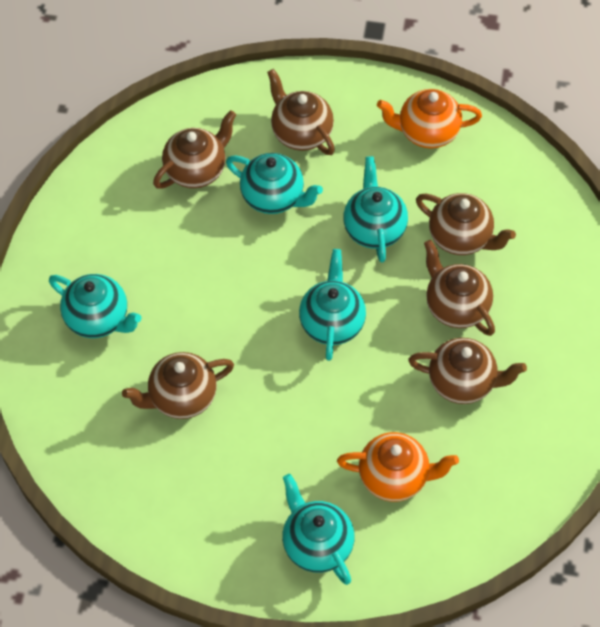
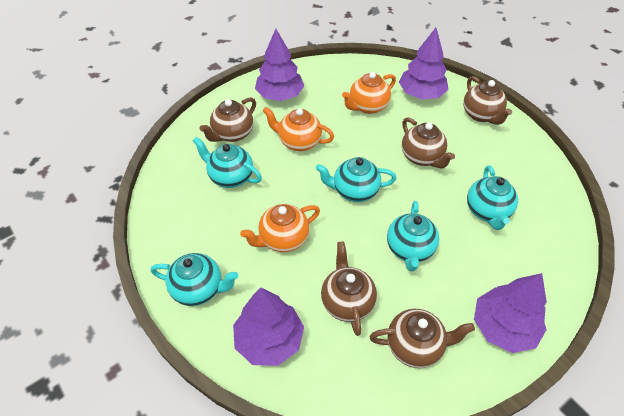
brown teapot: [122,352,234,419] [153,110,236,189] [267,69,335,155] [408,338,527,404] [416,193,516,255] [424,240,495,336] = 6 -> [199,97,256,142] [321,241,377,336] [370,309,475,368] [402,117,455,168] [463,76,512,125] = 5
orange teapot: [337,432,459,502] [377,89,482,149] = 2 -> [240,204,320,252] [263,107,334,151] [342,72,396,114] = 3
purple tree: none = 0 -> [233,288,304,366] [255,29,304,101] [399,28,449,100] [474,273,547,353] = 4

